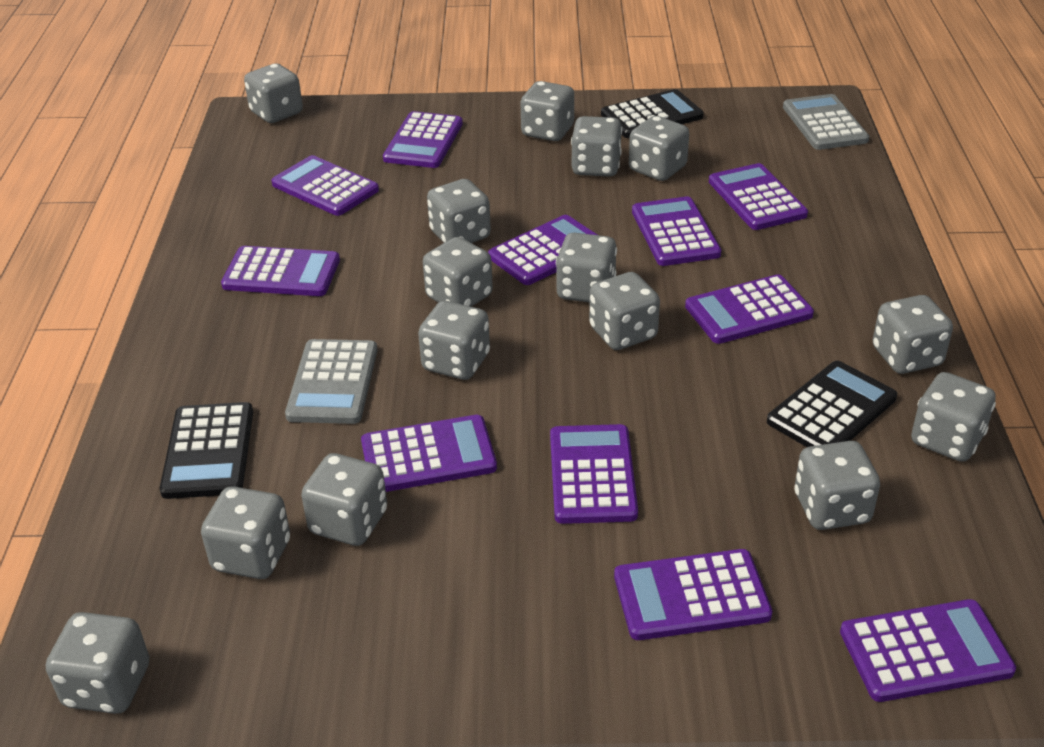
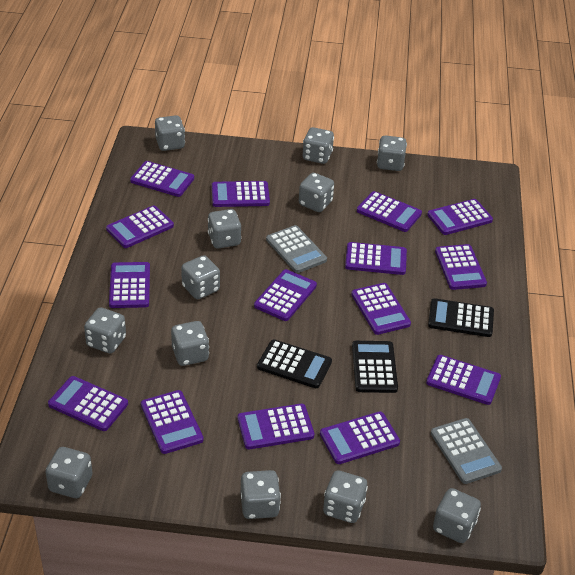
grey dice: [46,612,149,714] [201,486,290,579] [244,63,303,123] [301,453,387,546] [418,301,490,380] [423,237,493,307] [427,179,491,243] [520,81,574,141] [556,233,617,302] [571,116,622,177] [589,272,660,350] [629,116,689,181] [794,441,880,530] [873,295,953,374] [911,372,996,462] = 15 -> [45,447,93,498] [84,307,126,354] [155,115,185,151] [171,321,209,366] [181,255,220,299] [208,209,241,248] [241,470,281,519] [299,173,334,212] [303,127,334,164] [323,470,368,523] [377,135,407,171] [433,488,481,543] = 12
purple calculator: [221,246,340,296] [271,155,379,216] [361,415,497,492] [383,111,463,168] [488,215,597,285] [550,424,638,524] [614,549,772,640] [632,196,721,266] [685,274,814,344] [709,163,808,230] [840,599,1016,702] = 11 -> [48,376,128,431] [106,206,174,248] [109,262,150,308] [130,161,194,197] [141,390,204,454] [212,181,270,207] [238,404,314,449] [254,269,317,321] [320,411,400,464] [345,242,407,275] [351,283,411,335] [357,191,422,232] [426,355,501,405] [427,199,493,235] [435,244,487,290] = 15

